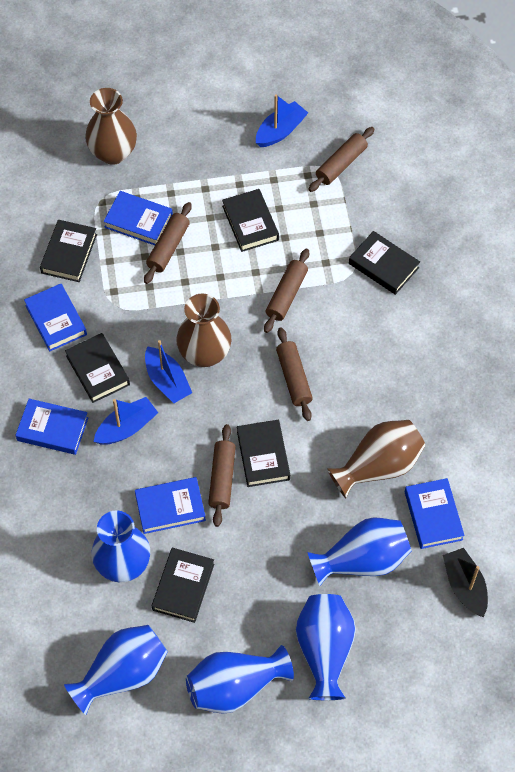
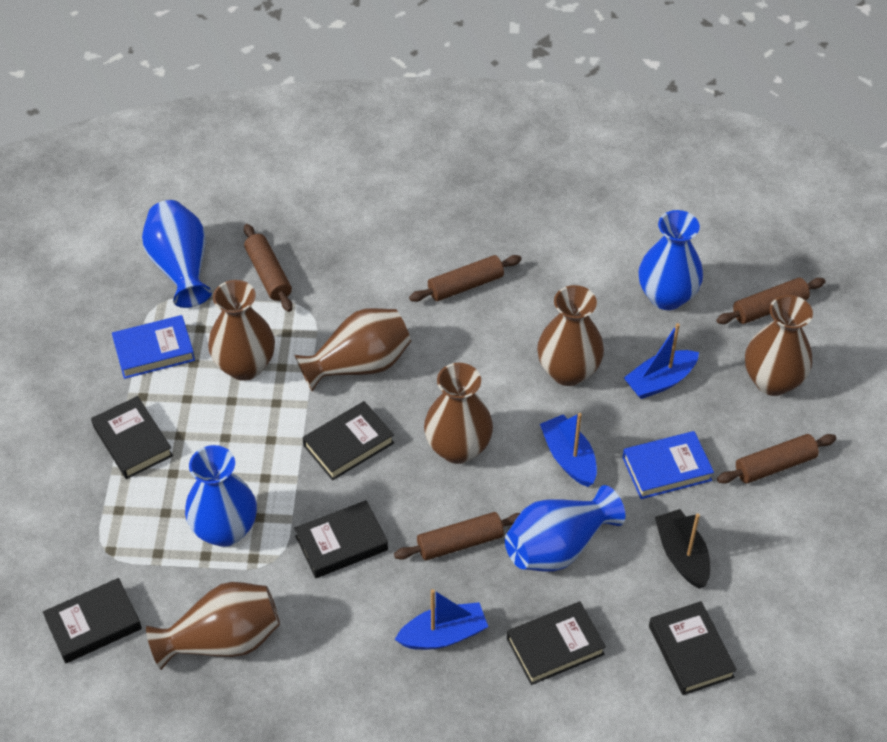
blue book: [15,399,88,455] [24,284,87,351] [103,191,173,245] [135,477,206,534] [405,478,465,549] = 5 -> [112,315,195,379] [622,431,714,499] = 2
blue vase: [64,625,168,715] [91,510,150,582] [186,645,294,714] [296,594,356,700] [307,517,412,586] = 5 -> [142,200,212,308] [185,445,257,547] [505,485,625,571] [639,210,703,310] = 4
brown vase: [85,88,137,165] [176,294,231,367] [327,420,425,498] = 3 -> [146,582,280,670] [208,280,275,381] [294,308,411,392] [424,363,493,464] [537,285,604,386] [745,295,813,396] = 6

